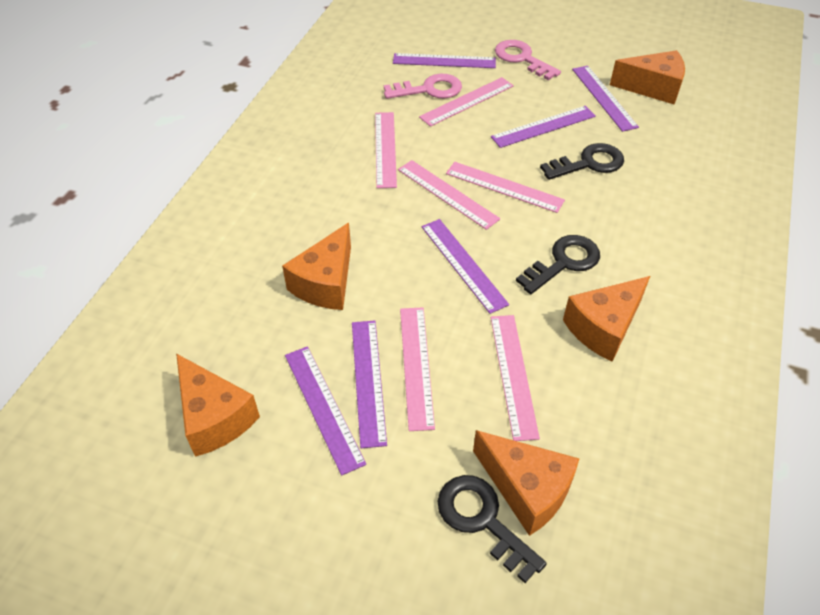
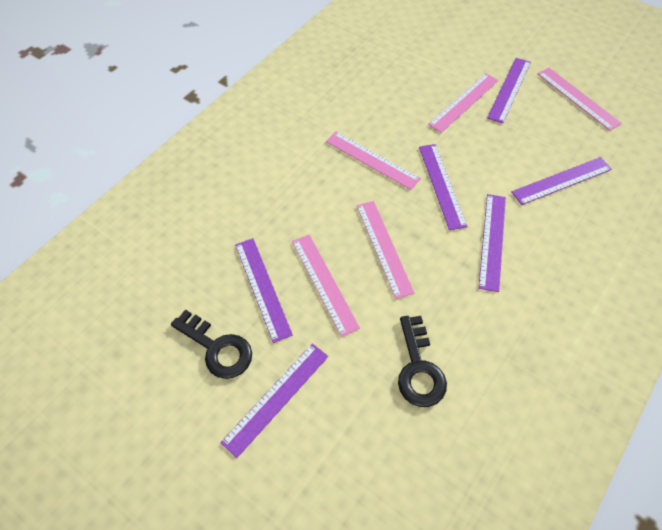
black key: [437,475,547,583] [516,235,600,294] [540,143,624,180] = 3 -> [171,309,252,379] [398,316,447,407] = 2
orange cheese: [176,354,260,457] [282,223,351,310] [473,430,579,536] [563,276,650,362] [610,50,685,104] = 5 -> none = 0
pink key: [384,73,462,99] [495,40,561,80] = 2 -> none = 0
pink ruler: [375,112,397,188] [398,160,500,230] [400,307,435,431] [419,77,514,127] [446,162,565,213] [491,315,540,441] = 6 -> [292,234,360,337] [326,131,421,190] [357,201,414,299] [428,73,499,133] [537,67,622,131] = 5

